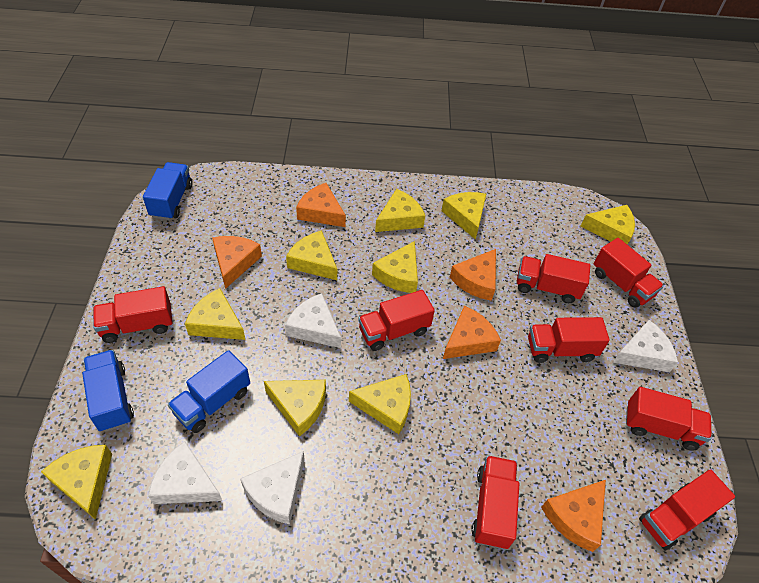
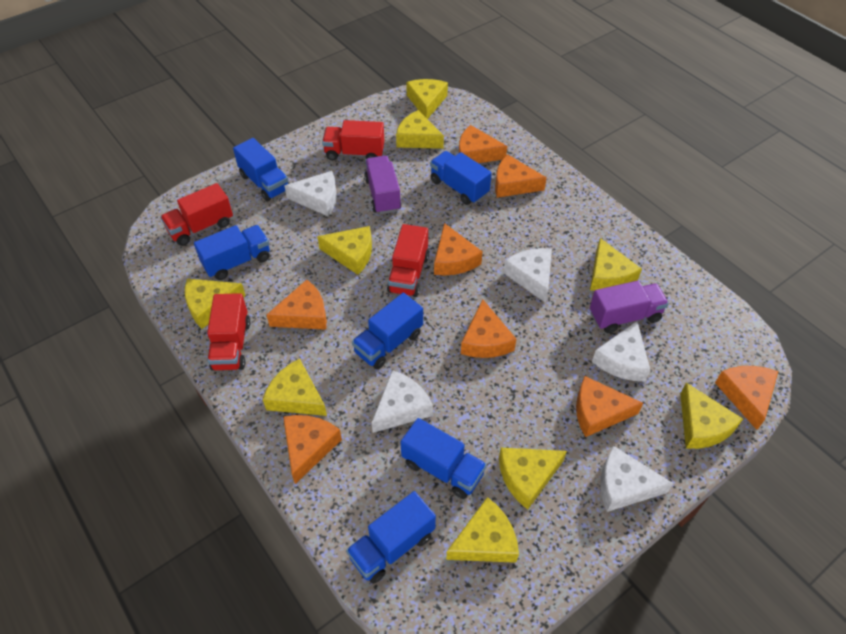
blue truck: [82,350,134,432] [143,162,193,220] [168,350,250,433] = 3 -> [194,225,270,280] [233,138,289,202] [346,491,436,584] [352,293,423,369] [401,418,487,499] [430,151,492,205] = 6
orange cheese: [212,236,262,289] [296,183,346,227] [443,306,501,359] [450,249,496,301] [541,480,606,552] = 5 -> [266,280,327,330] [283,415,342,484] [434,223,483,276] [459,125,507,163] [461,299,516,358] [495,155,547,198] [576,376,643,437] [715,366,778,430] = 8
purple truck: none = 0 -> [364,156,402,214] [590,281,669,333] = 2
red truck: [93,286,172,343] [358,290,435,351] [472,455,519,549] [517,254,590,303] [528,317,610,363] [594,238,664,308] [626,387,712,450] [639,469,735,551] = 8 -> [160,183,233,246] [207,293,250,371] [322,120,384,160] [387,224,429,297] = 4
white cheese: [148,441,222,504] [240,451,305,525] [285,293,341,348] [613,320,678,372] = 4 -> [284,171,337,216] [372,370,433,433] [503,248,552,303] [592,321,650,381] [600,446,673,512] = 5

